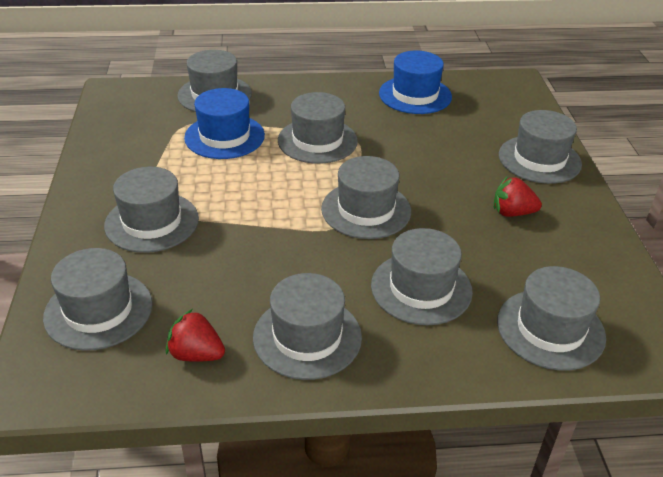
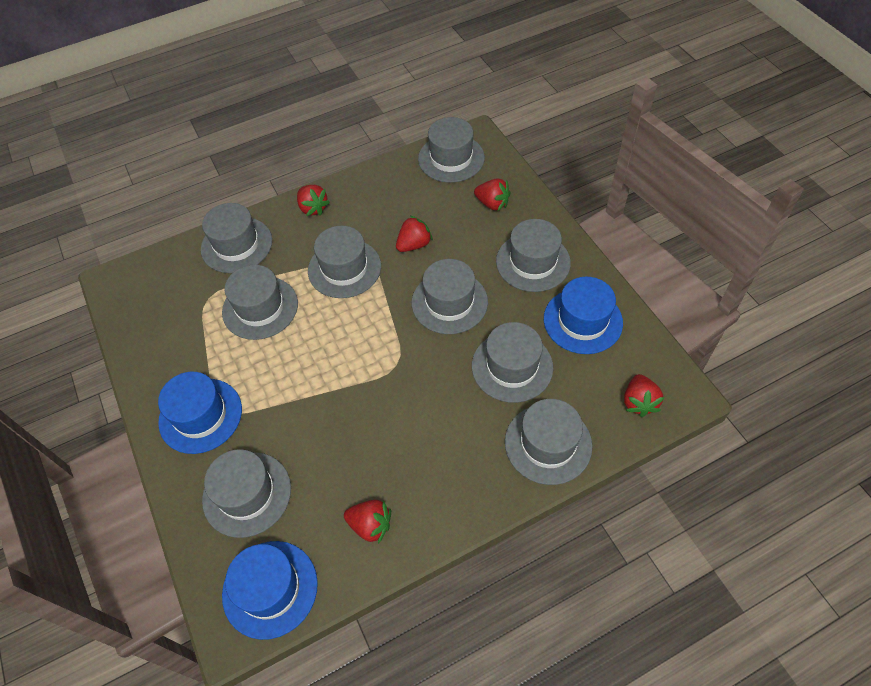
blue hat: [184,88,265,159] [379,51,452,114] = 2 -> [158,372,242,454] [222,541,318,640] [544,277,623,354] = 3
red strawberry: [166,309,225,362] [494,177,542,217] = 2 -> [297,185,330,216] [344,500,391,544] [396,216,433,252] [474,178,511,211] [624,374,664,417] = 5

